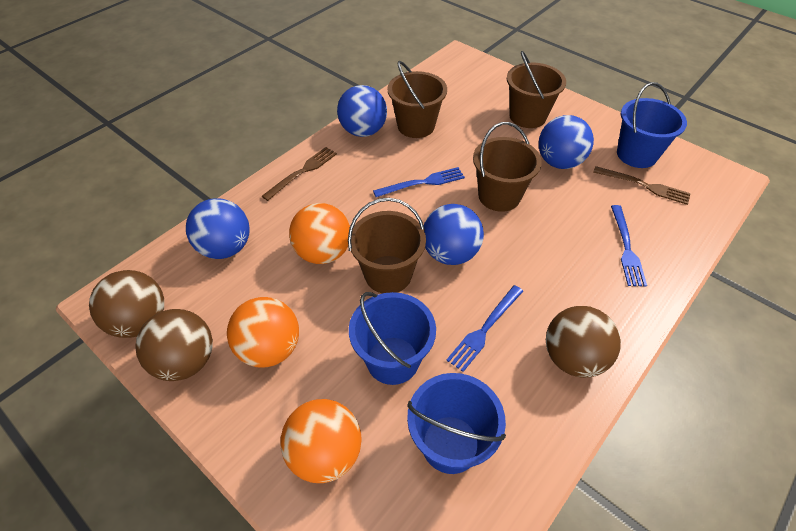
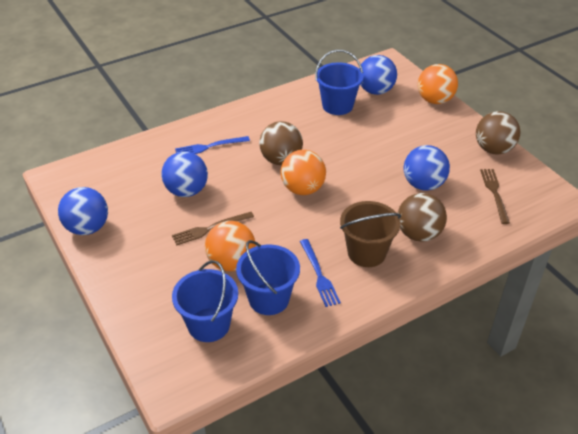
blue fork: [373,167,465,197] [446,285,523,372] [611,205,647,287] = 3 -> [175,136,250,154] [300,239,341,307] = 2
brown bucket: [348,198,426,294] [387,61,447,138] [473,122,542,212] [507,51,566,128] = 4 -> [340,201,401,267] = 1

